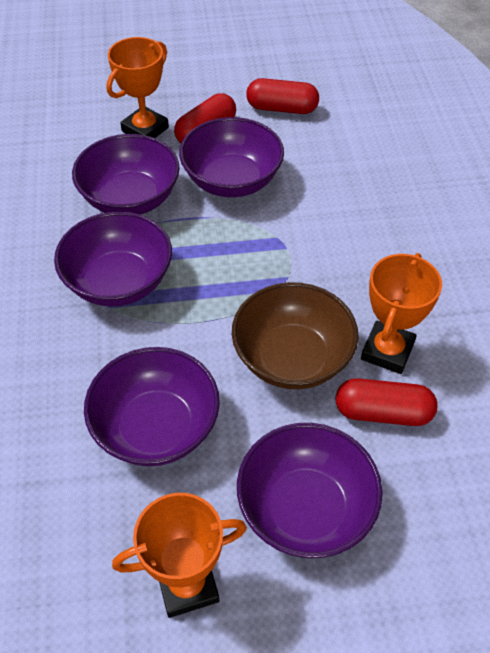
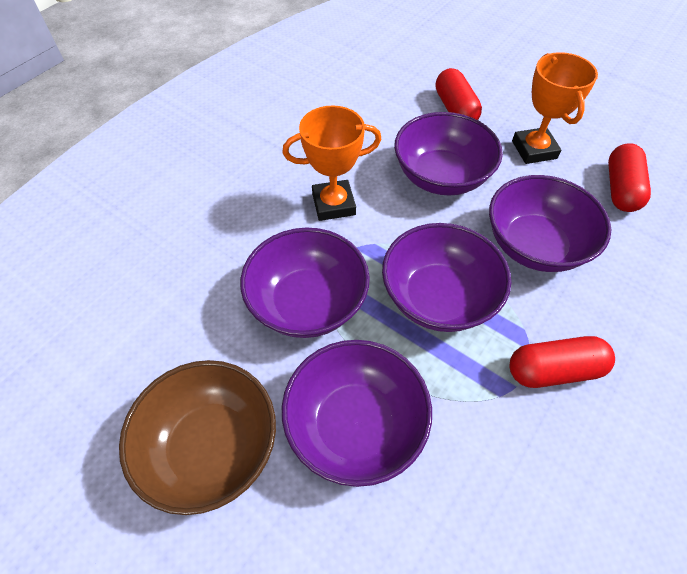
orange trophy: [107,37,169,138] [112,493,247,618] [361,253,442,374] = 3 -> [282,106,382,221] [512,52,598,164] = 2

